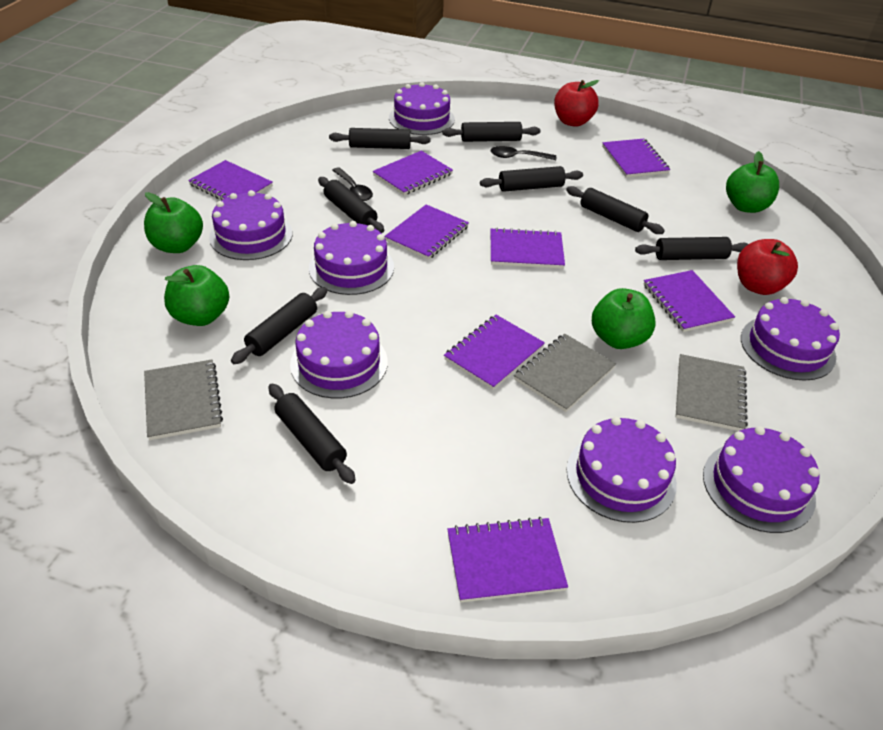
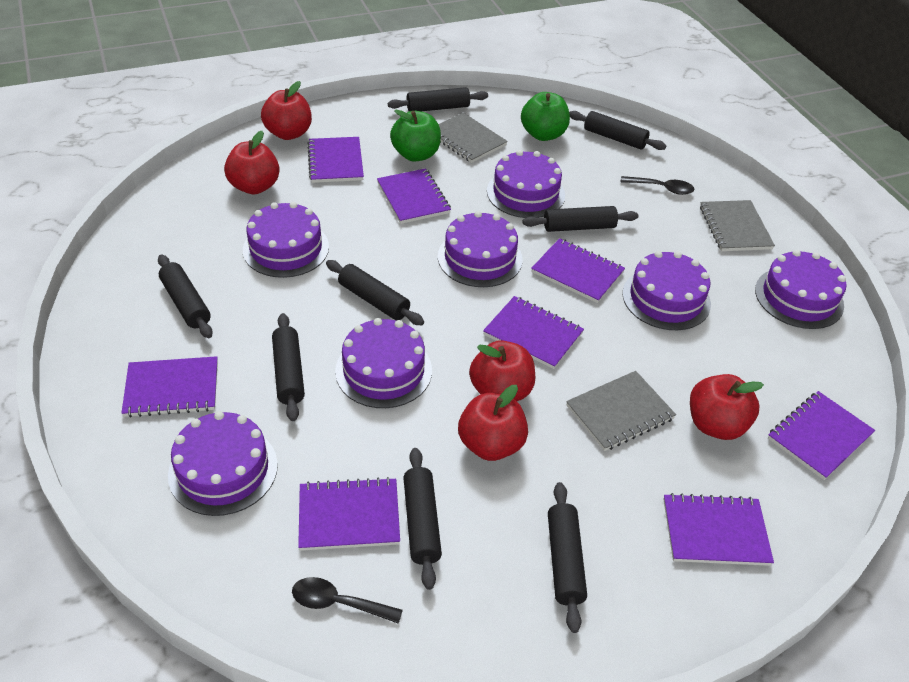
green apple: [144,192,203,253] [164,265,229,326] [592,288,656,349] [726,151,779,213] = 4 -> [390,109,441,162] [521,92,570,141] = 2
red apple: [554,80,599,127] [737,239,798,295] = 2 -> [224,131,280,194] [261,81,312,140] [458,385,528,461] [469,340,535,401] [690,374,764,440] = 5

